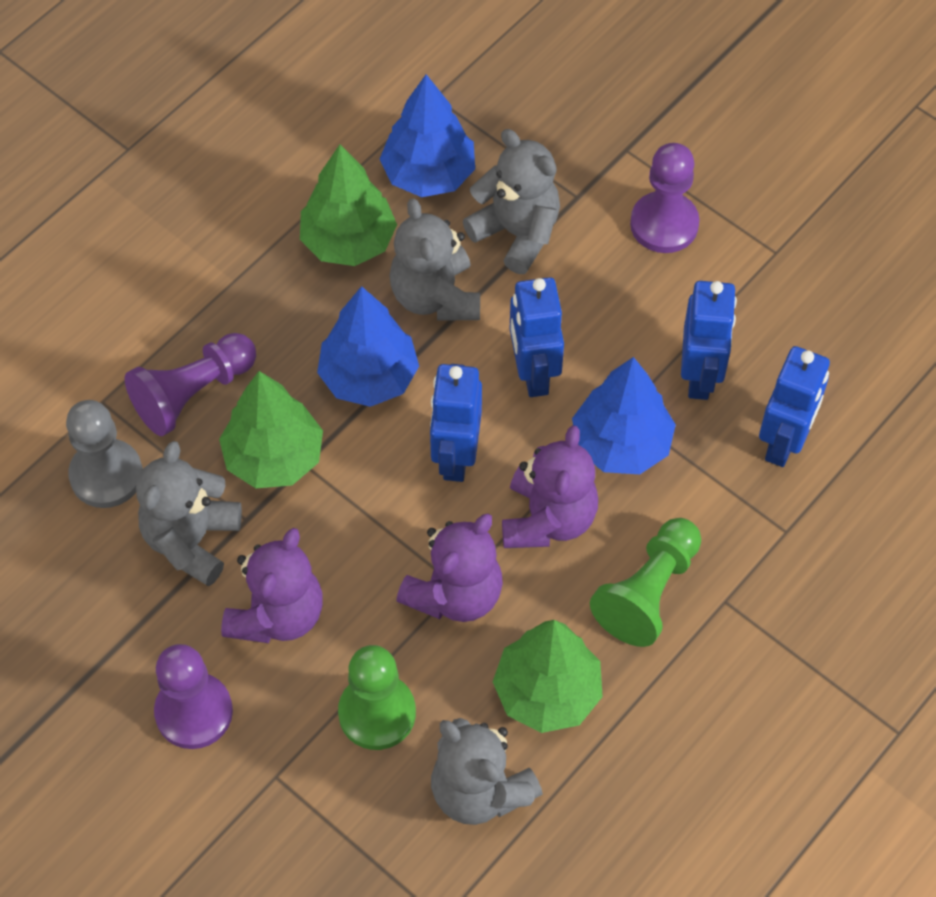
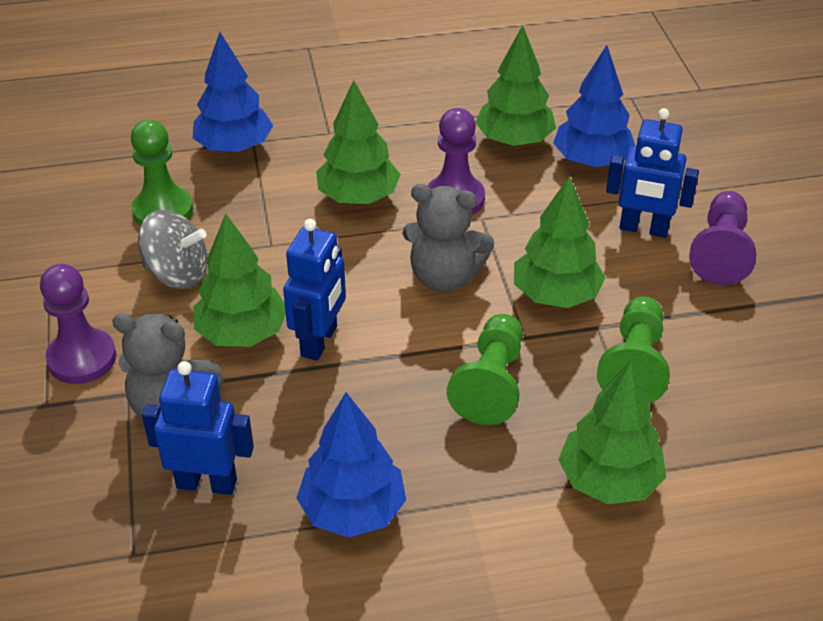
blue robot: [430,364,482,482] [510,277,564,397] [681,281,737,400] [759,346,830,467] = 4 -> [142,361,254,495] [283,219,346,361] [606,108,699,238] = 3
green pawn: [338,645,416,750] [590,518,701,647] = 2 -> [131,120,193,226] [447,314,523,425] [597,297,670,403] = 3
green tree: [219,371,323,488] [300,144,397,266] [493,620,603,733] = 3 -> [194,214,286,347] [316,80,401,204] [475,25,556,146] [514,176,606,308] [558,361,666,504] = 5
grey pawn: [66,400,143,508] = 1 -> none = 0
grey spinning top: none = 0 -> [138,210,208,289] = 1
grey teddy bear: [136,441,242,586] [389,198,480,321] [431,718,543,825] [463,129,560,274] = 4 -> [112,313,224,419] [402,184,494,292] = 2
purple teddy bear: [221,528,323,643] [396,513,503,622] [502,425,598,548] = 3 -> none = 0

